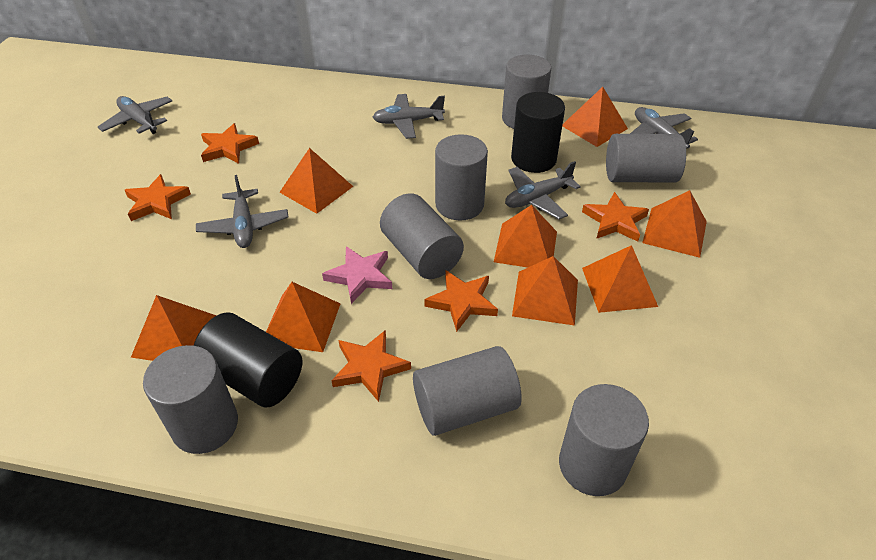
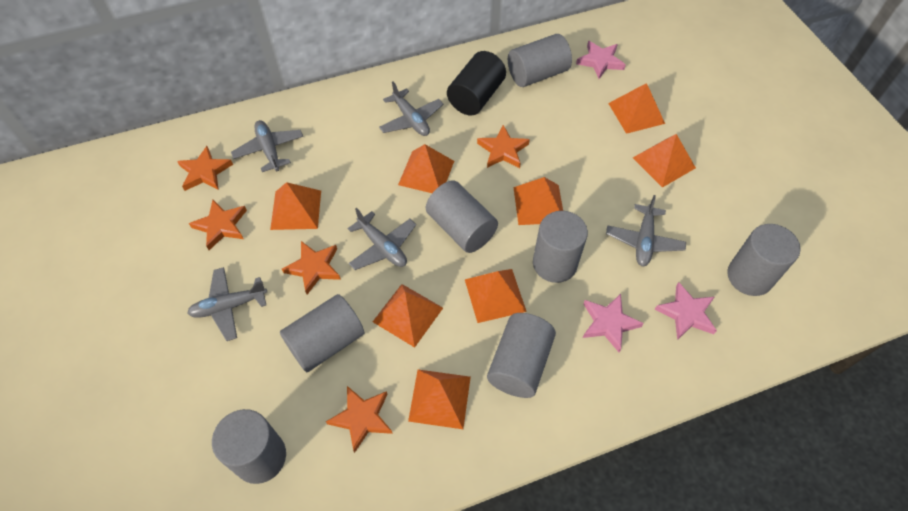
black cylinder: [194,312,302,407] [511,92,565,173] = 2 -> [447,51,506,116] = 1
pink star: [322,246,392,304] = 1 -> [576,41,626,79] [583,294,644,352] [654,282,717,340] = 3

